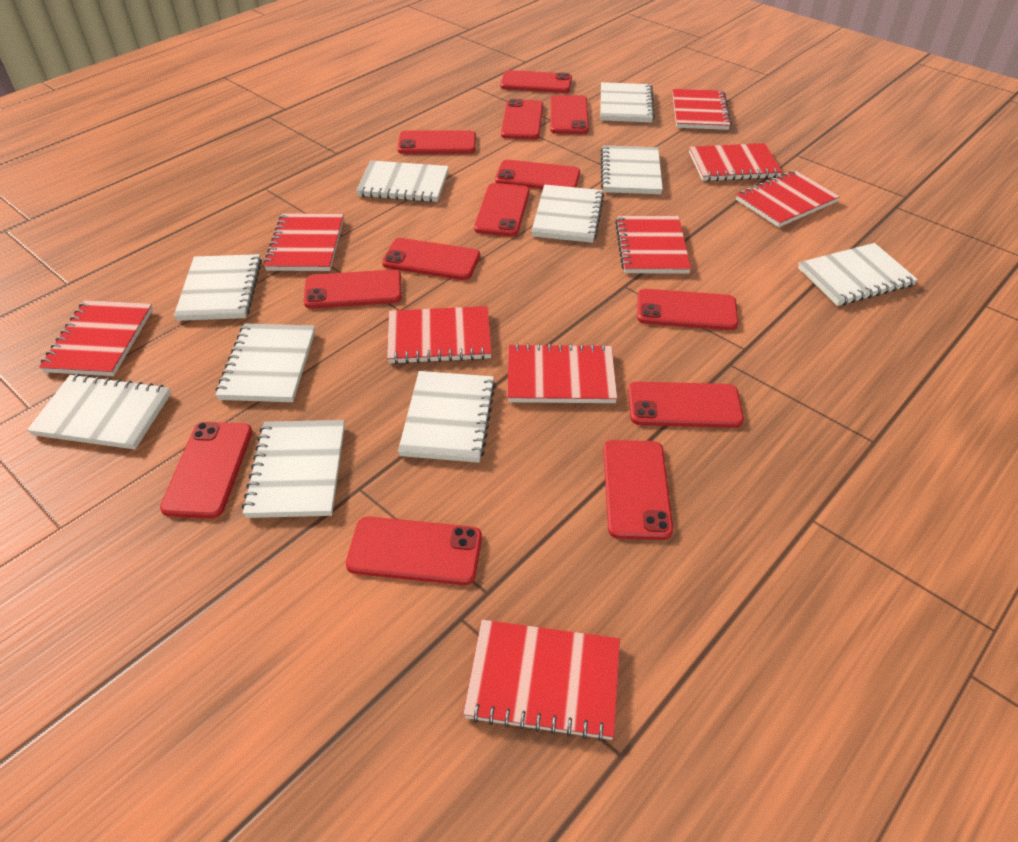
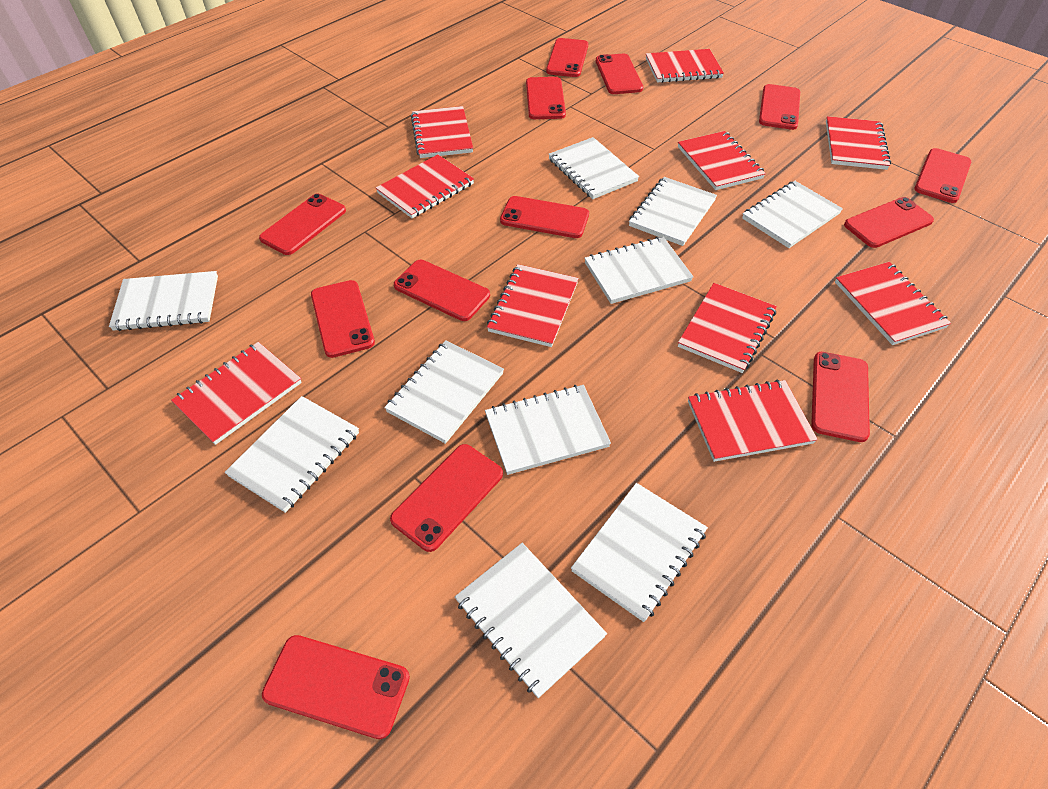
red notebook: [39,300,153,376] [263,213,344,271] [387,306,492,364] [463,620,620,741] [507,343,617,403] [615,216,691,274] [673,89,732,130] [689,143,782,181] [736,170,840,227] = 9 -> [171,342,302,445] [376,154,474,218] [411,106,473,158] [487,264,579,347] [646,49,724,83] [678,131,766,190] [678,283,777,373] [688,380,818,462] [826,116,891,170] [835,262,951,345] = 10

